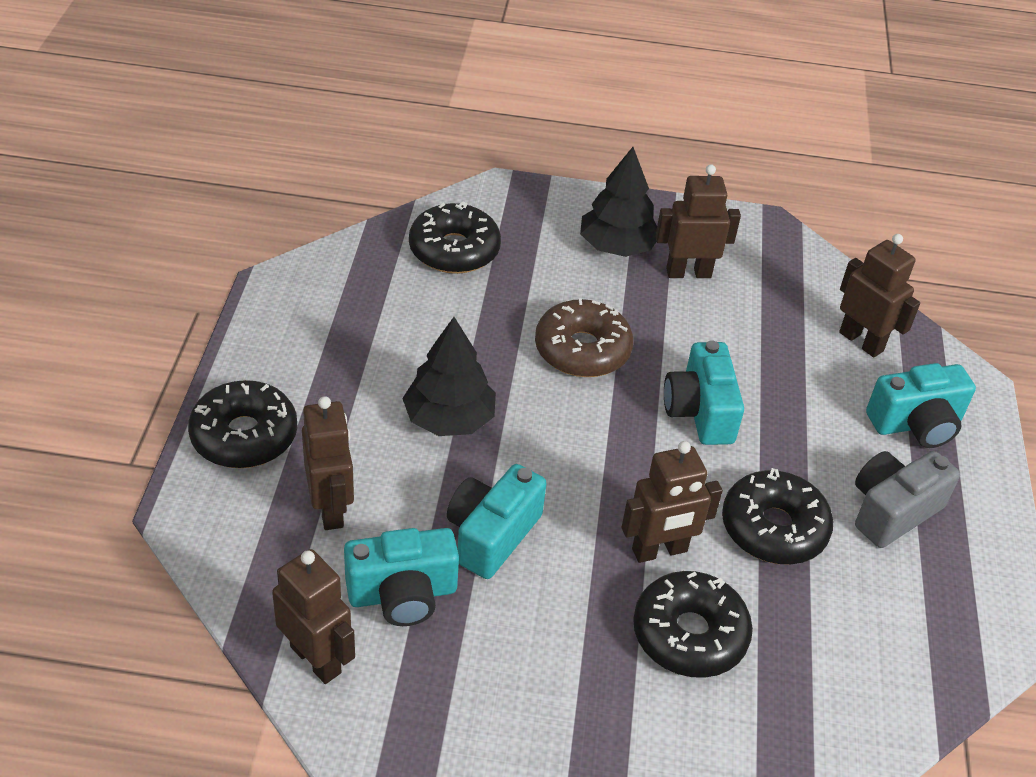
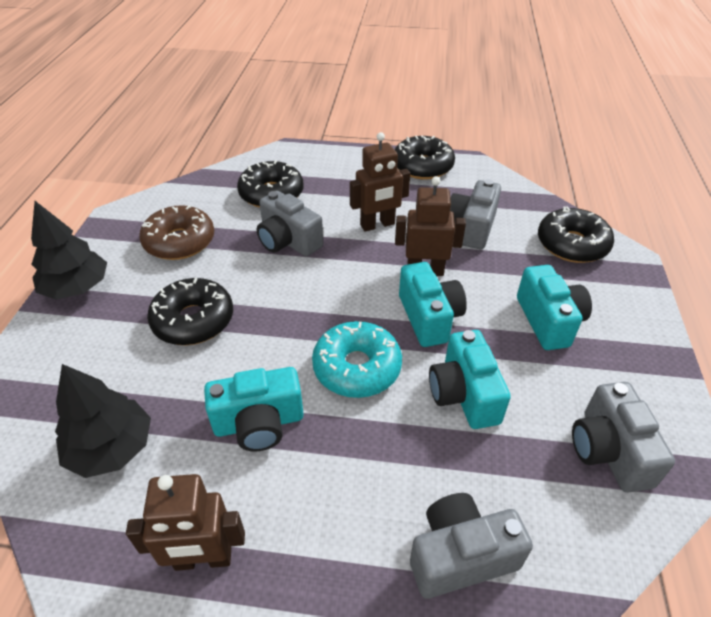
brown robot: [272,549,355,684] [302,396,354,530] [622,441,723,563] [655,164,741,278] [839,234,920,357] = 5 -> [126,474,245,571] [350,132,410,232] [395,176,466,276] = 3
grey camera: [855,451,960,548] = 1 -> [257,191,323,257] [410,493,533,599] [450,179,501,249] [572,382,675,492] = 4
turquoise donut: none = 0 -> [312,321,402,398] = 1

